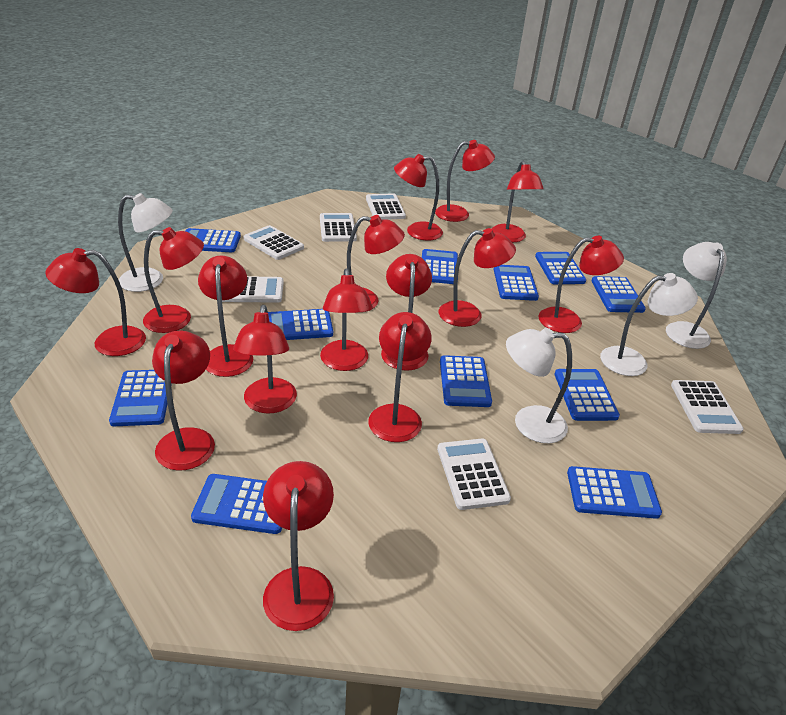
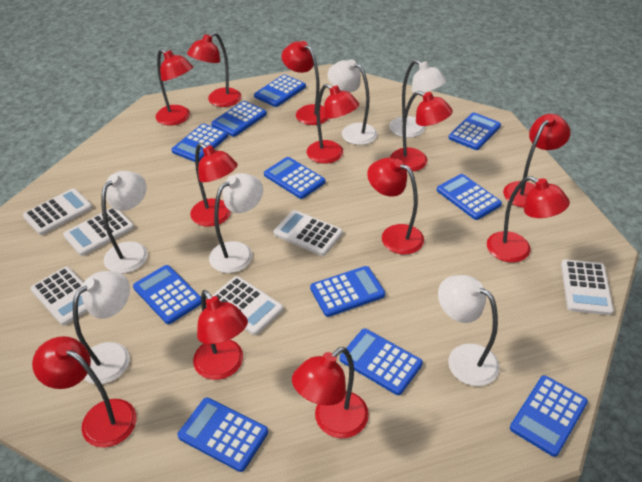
red lamp: [46,248,146,356] [143,227,204,333] [152,330,215,471] [198,255,254,377] [233,305,297,414] [263,461,334,631] [320,268,373,371] [347,215,405,308] [368,312,432,442] [381,254,432,371] [394,154,443,241] [435,140,495,222] [438,228,516,327] [491,161,544,242] [539,236,624,333] = 15 -> [32,336,137,448] [155,49,193,126] [187,32,242,107] [190,143,238,227] [193,290,248,380] [282,41,328,125] [292,347,369,438] [307,84,359,164] [367,158,424,254] [390,91,453,171] [487,176,570,262] [503,114,570,208] = 12
white lamp: [118,193,173,292] [506,328,572,443] [600,273,698,376] [666,242,727,349] = 4 -> [73,271,130,384] [101,171,148,273] [209,173,263,273] [327,59,377,145] [390,60,447,138] [438,275,500,386] = 6

